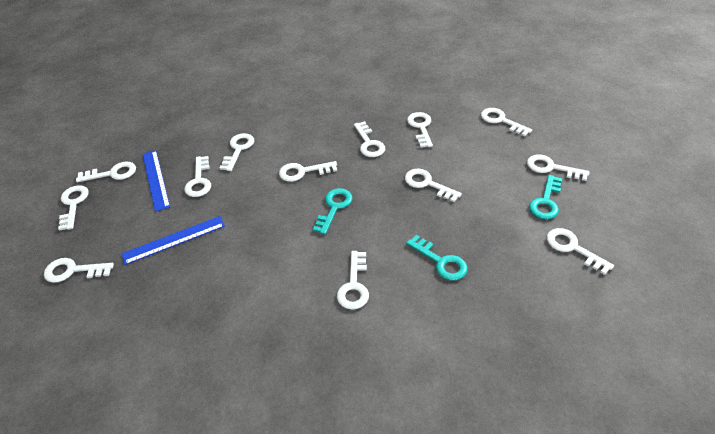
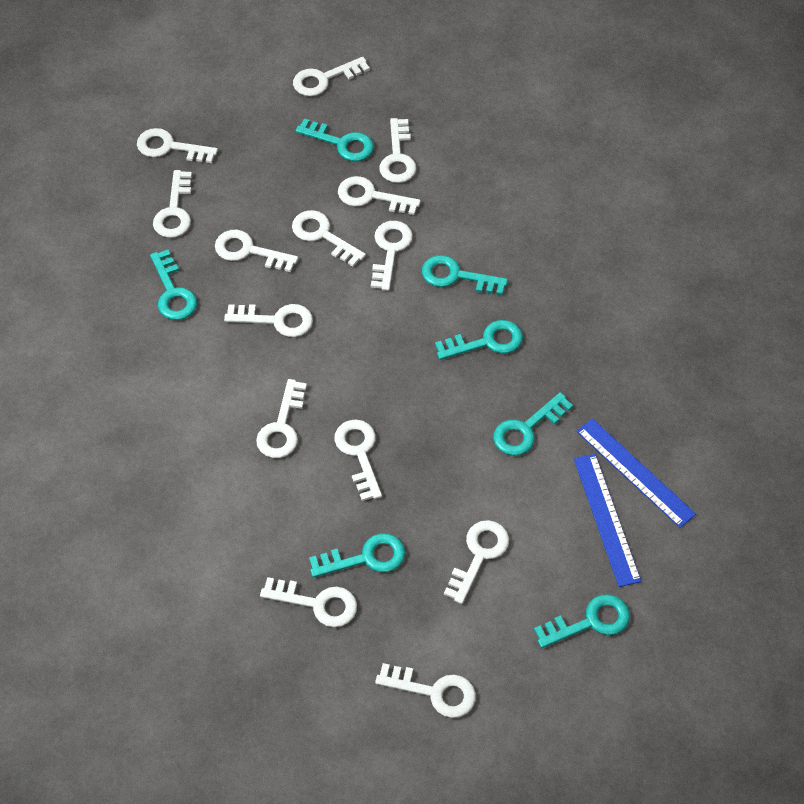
turquoise key: [313,188,353,235] [406,235,468,280] [529,175,562,219] = 3 -> [150,250,197,320] [296,119,374,161] [309,533,405,578] [422,255,508,295] [435,320,523,360] [493,392,573,456] [534,594,630,648] = 7
white key: [44,258,114,283] [58,185,89,231] [76,162,136,182] [184,156,211,197] [220,133,254,171] [279,161,337,182] [337,251,369,310] [354,121,385,157] [405,169,462,202] [407,112,433,148] [481,108,532,137] [527,154,590,181] [547,228,614,275] = 13 -> [137,128,218,163] [153,170,192,238] [215,230,298,272] [224,304,313,337] [256,379,307,458] [260,577,357,627] [292,210,366,267] [293,57,370,96] [334,419,382,501] [338,176,421,215] [371,221,413,291] [375,663,476,718] [379,118,416,183] [444,520,509,604] = 14

